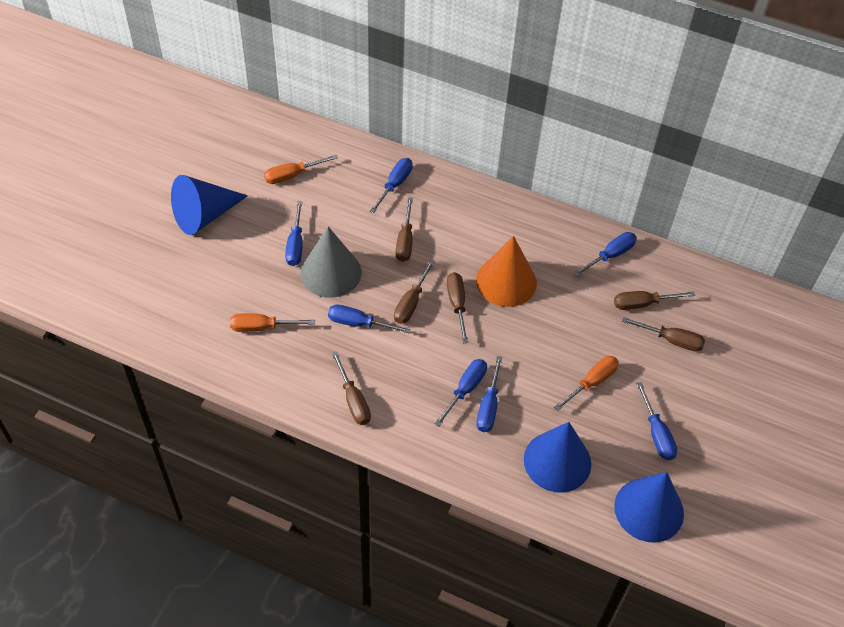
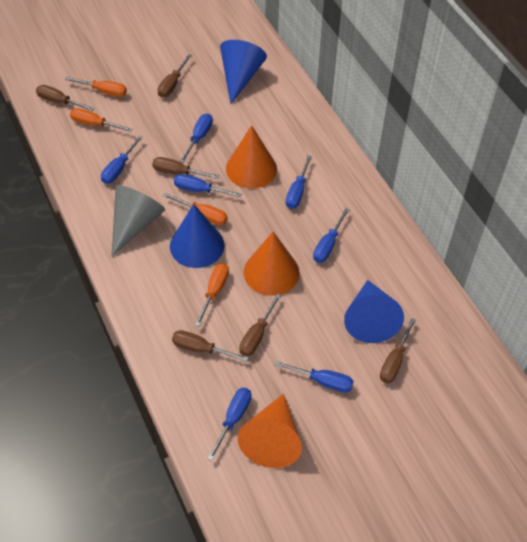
orange cone: [476,236,537,307] = 1 -> [226,125,277,189] [237,394,302,468] [244,232,299,296] = 3
orange screwdriver: [230,313,315,332] [264,155,338,184] [554,356,619,411] = 3 -> [65,77,127,97] [70,108,132,132] [163,193,228,225] [195,263,229,326] = 4

